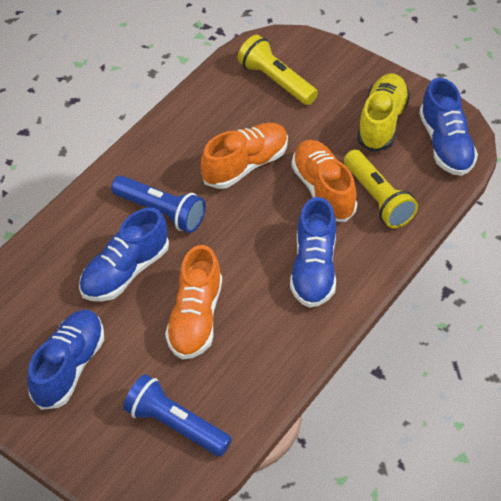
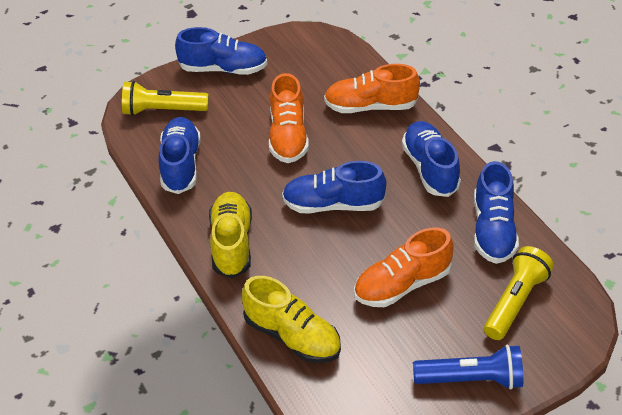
blue flashlight: [111,176,206,233] [123,374,232,457] = 2 -> [413,345,523,389] = 1
blue shoe: [27,310,104,410] [79,208,169,301] [290,197,336,308] [419,78,478,176] = 4 -> [158,117,201,194] [175,27,267,75] [282,161,386,213] [402,121,461,197] [474,161,519,264] = 5
yellow shoe: [357,74,410,152] = 1 -> [209,192,252,278] [242,276,341,363] = 2

